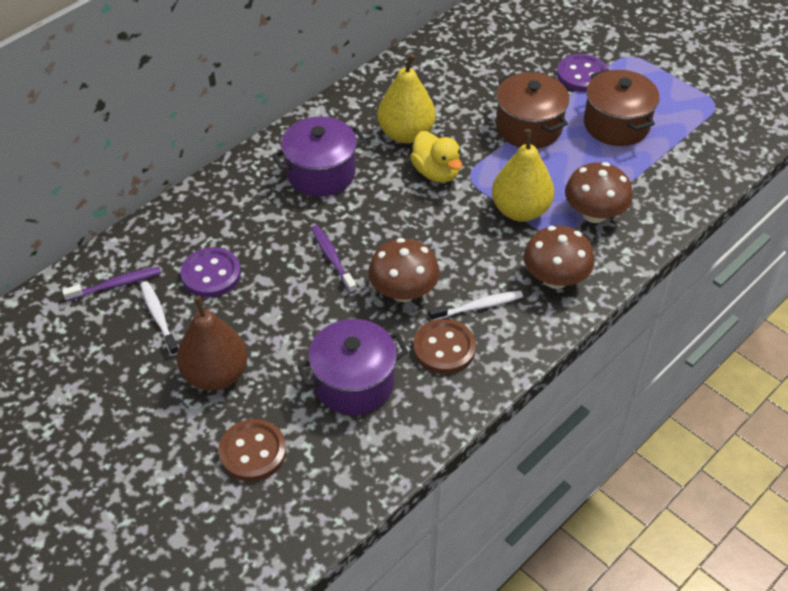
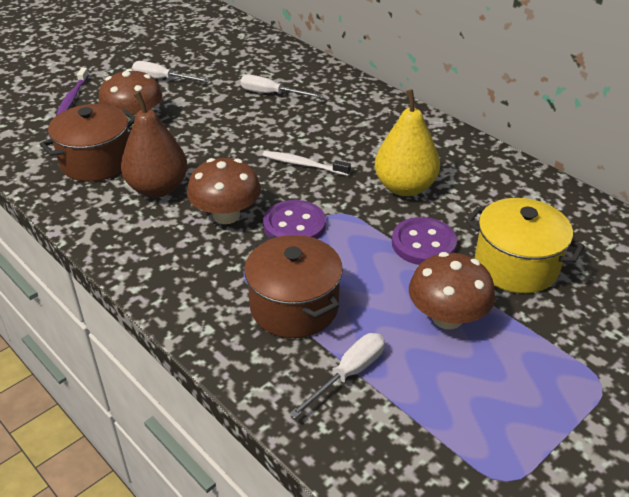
brown button: [218,419,286,481] [413,319,476,374] = 2 -> none = 0
purple pot: [272,117,366,197] [297,319,408,415] = 2 -> none = 0
purple toothbrush: [62,267,161,301] [311,225,357,294] = 2 -> [56,68,89,116] = 1
white screwdriver: none = 0 -> [132,61,210,82] [240,75,322,98] [289,333,385,419] = 3
white toothbrush: [140,281,178,356] [428,290,523,321] = 2 -> [262,151,351,176] = 1
yellow duck: [410,131,462,183] = 1 -> none = 0
yellow pear: [377,54,436,143] [492,129,554,222] = 2 -> [375,89,440,196] = 1
yellow pot: none = 0 -> [466,198,584,293] = 1

